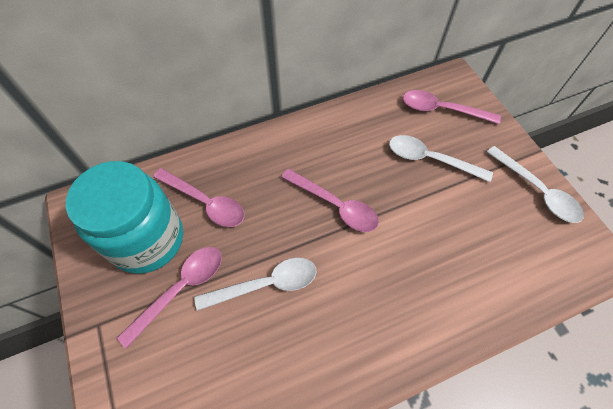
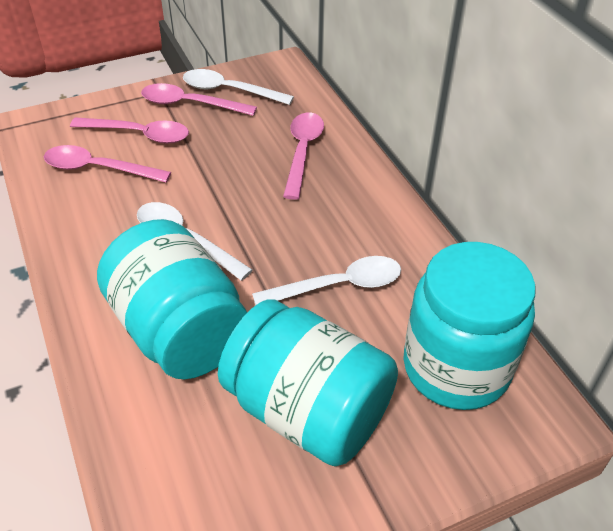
turquoise jar: [66,161,183,274] = 1 -> [97,219,247,379] [218,299,398,466] [403,242,536,410] = 3

